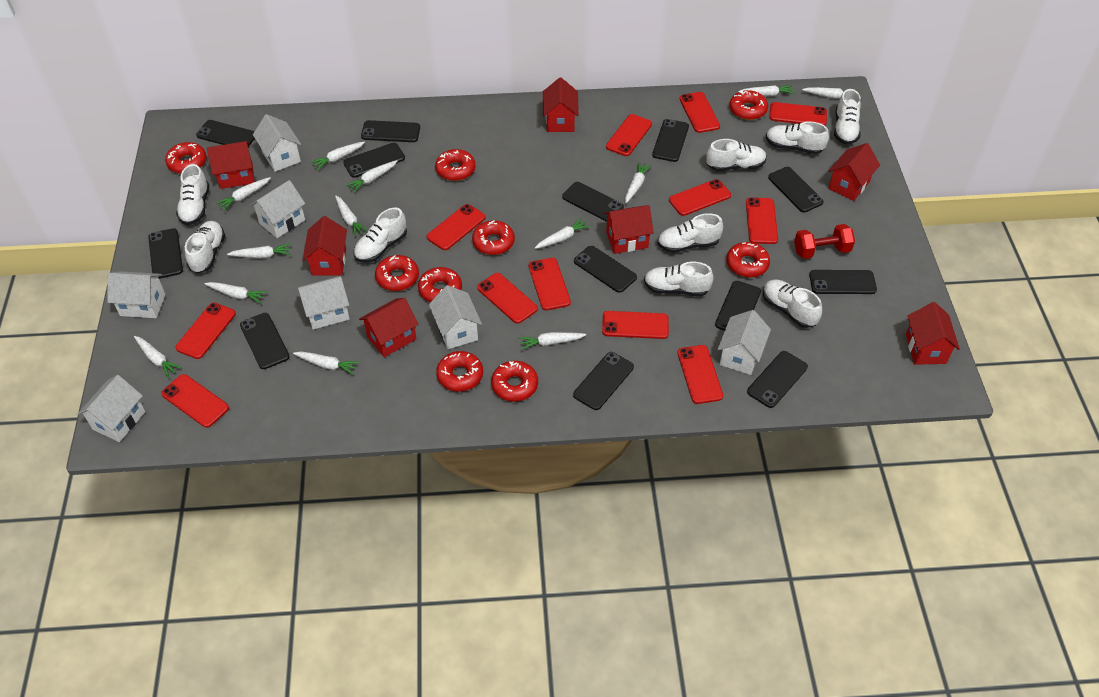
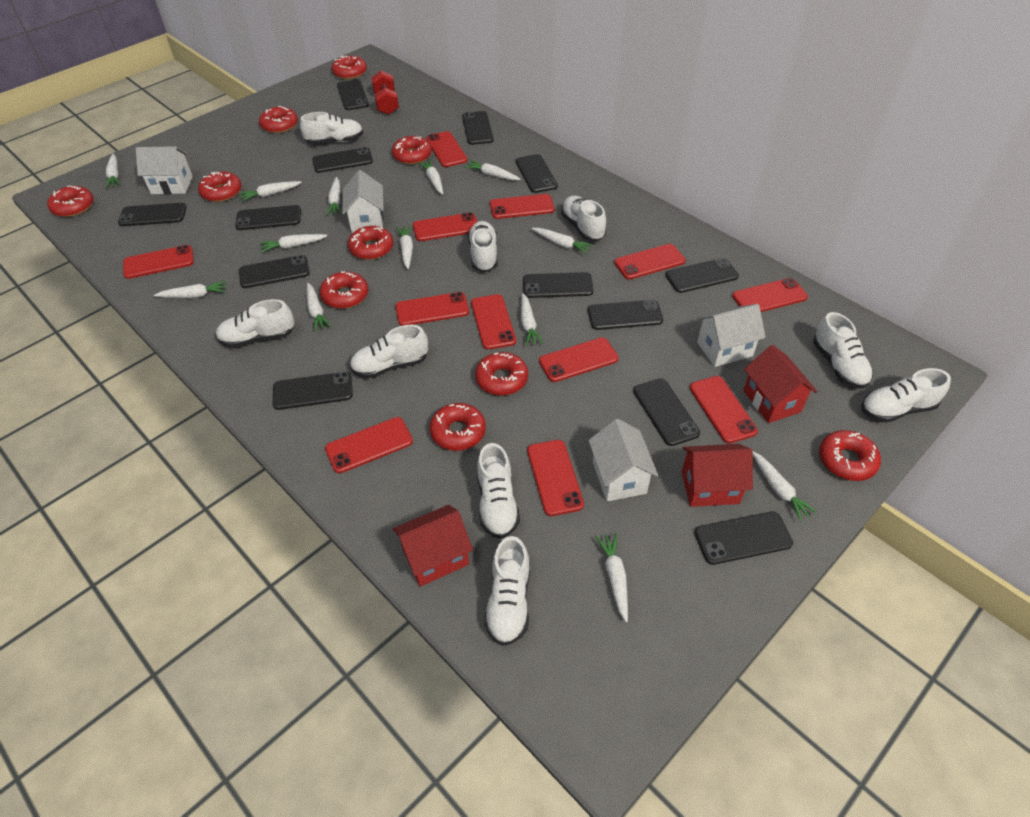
red donut: [165,142,207,174] [375,255,419,291] [418,267,462,302] [435,149,476,181] [436,351,483,392] [472,220,515,255] [491,361,538,402] [726,242,770,277] [729,90,768,120] = 9 -> [47,185,94,217] [198,171,242,202] [259,106,298,133] [320,271,368,309] [332,56,367,79] [348,226,393,260] [392,136,432,164] [430,403,486,451] [475,352,528,396] [819,430,881,481] = 10
red house: [207,141,255,189] [303,216,347,275] [359,298,418,357] [543,77,579,132] [604,205,654,254] [828,143,880,201] [906,302,960,365] = 7 -> [393,505,473,587] [682,444,753,507] [743,345,817,423] = 3
white house: [78,375,145,442] [107,271,166,318] [250,180,305,238] [253,114,301,172] [298,276,350,330] [429,285,482,349] [718,310,771,375] = 7 -> [136,146,193,195] [342,170,384,233] [588,419,658,502] [697,304,766,367] = 4

